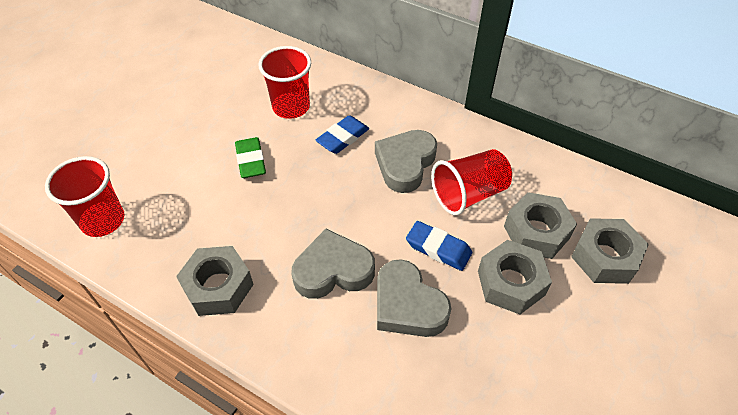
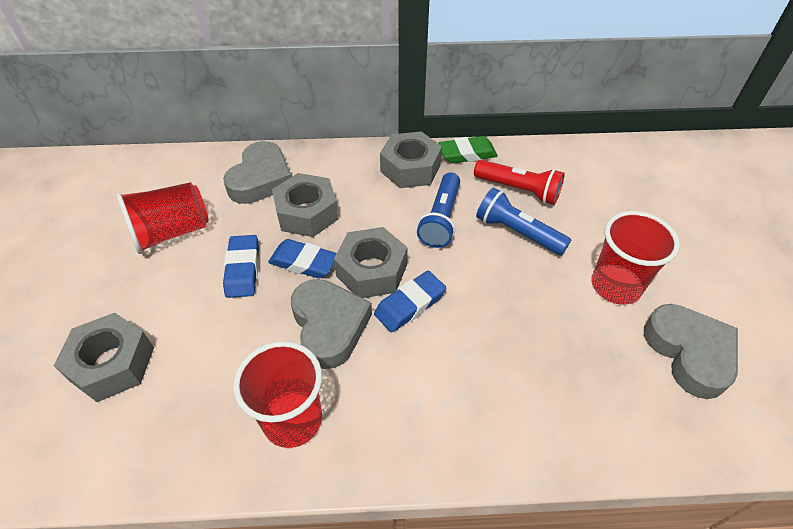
blue eraser: [316,115,369,154] [406,221,472,271] = 2 -> [223,235,259,298] [268,239,337,279] [374,271,446,333] = 3
blue flashlight: none = 0 -> [417,172,460,248] [476,187,571,255] = 2
red flashlight: none = 0 -> [474,160,565,205] = 1

